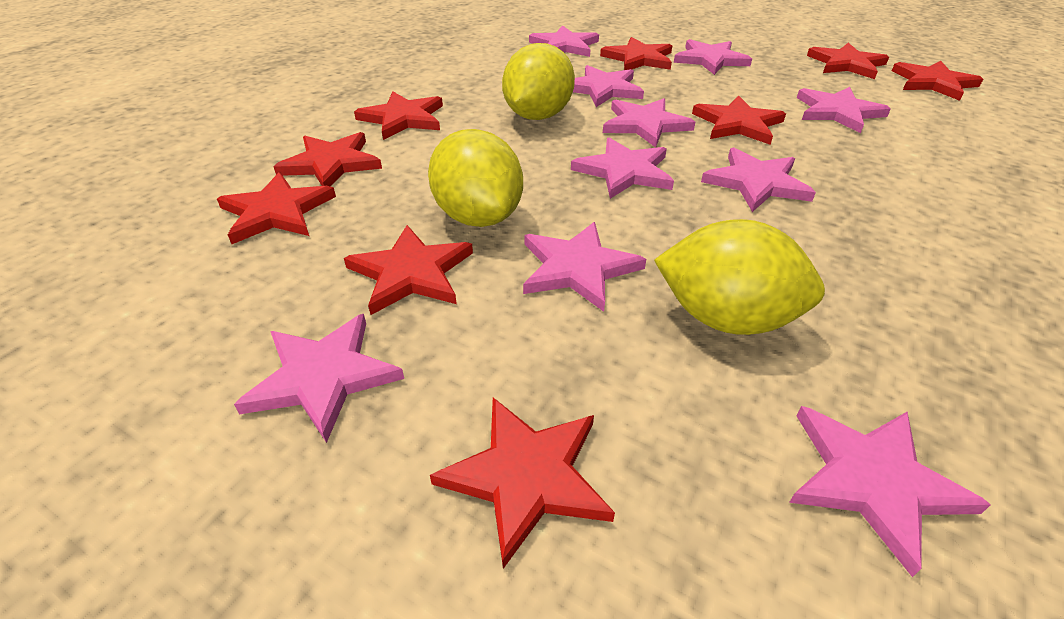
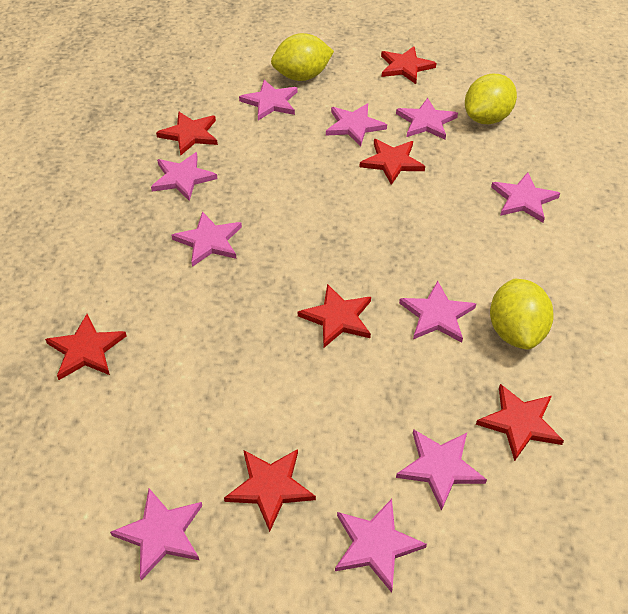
red star: [217,172,336,244] [274,132,382,187] [344,225,473,315] [354,92,443,140] [430,398,615,569] [600,37,672,70] [692,96,786,145] [807,43,889,79] [892,61,983,101] = 9 -> [45,314,127,380] [156,112,218,155] [224,449,316,532] [298,284,371,348] [360,139,425,185] [381,46,436,84] [476,384,564,461] = 7

